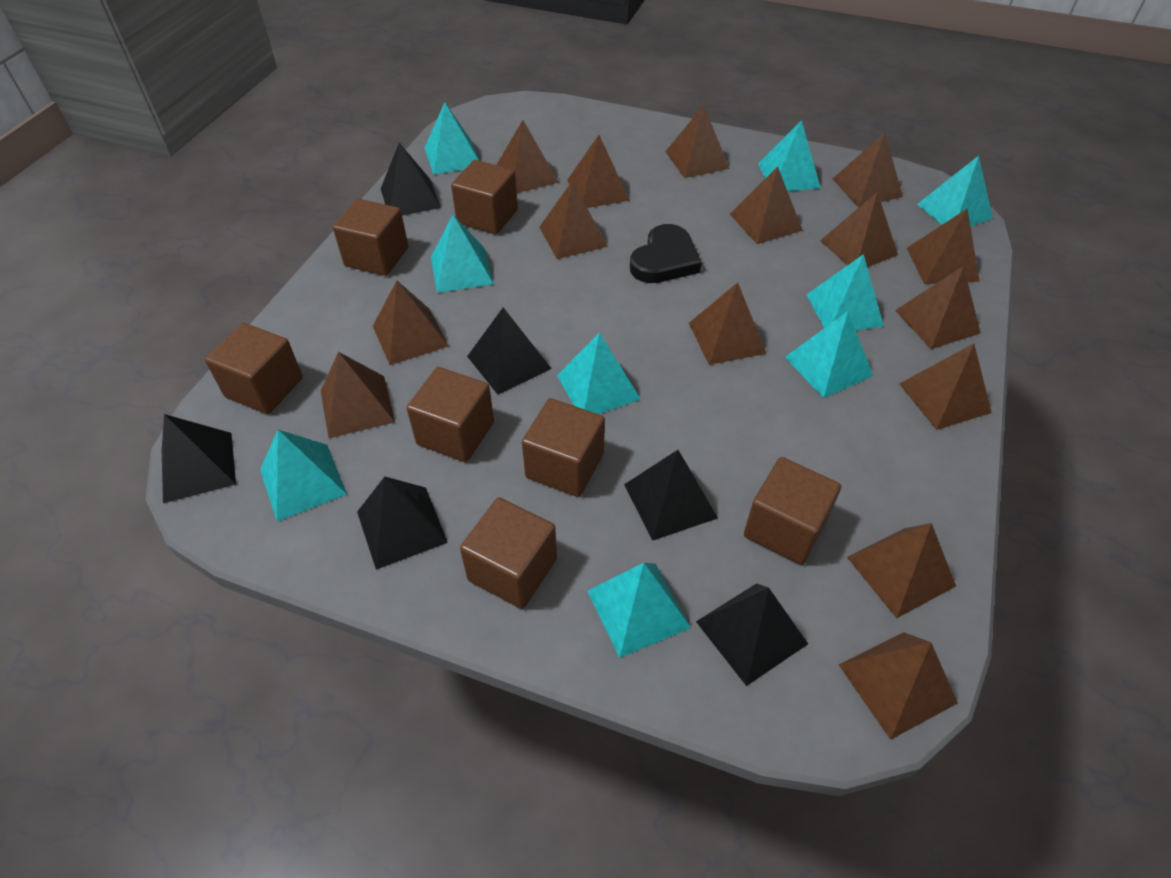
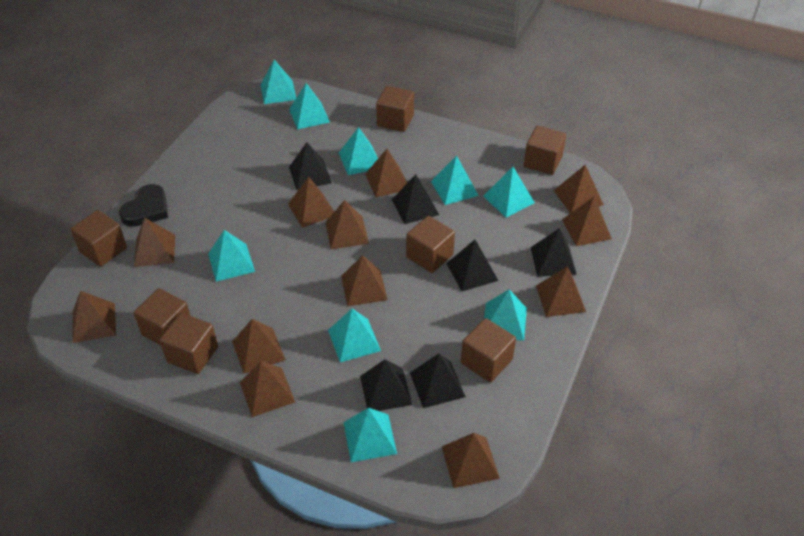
brown pyramid: [321,352,395,438] [373,281,449,365] [497,120,559,193] [539,181,608,259] [567,135,630,208] [665,105,730,178] [689,282,767,365] [730,166,803,244] [820,192,898,267] [832,133,903,207] [839,632,958,740] [847,523,956,618] [895,266,980,349] [899,344,992,430] [907,209,980,284] = 15 -> [72,291,116,343] [134,218,175,267] [232,319,286,374] [240,361,295,417] [288,177,334,228] [325,200,369,249] [341,255,388,306] [365,149,407,197] [442,433,500,488] [536,266,586,317] [553,165,604,213] [562,197,612,246] = 12

